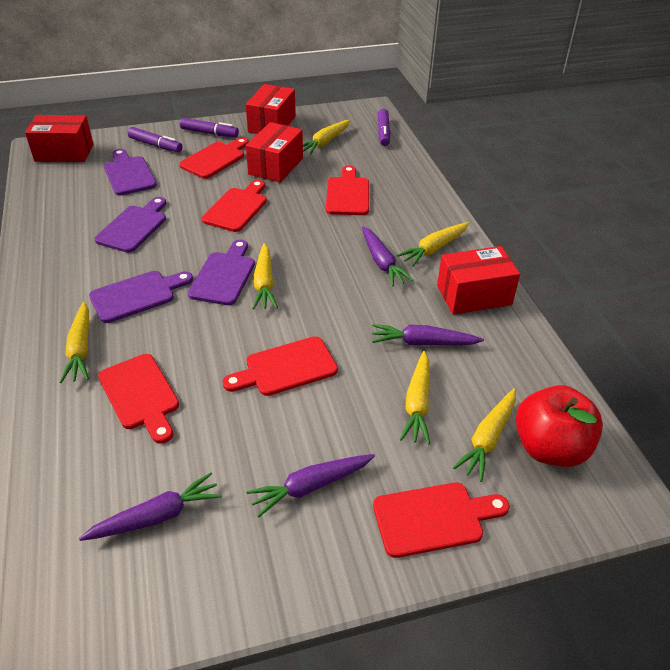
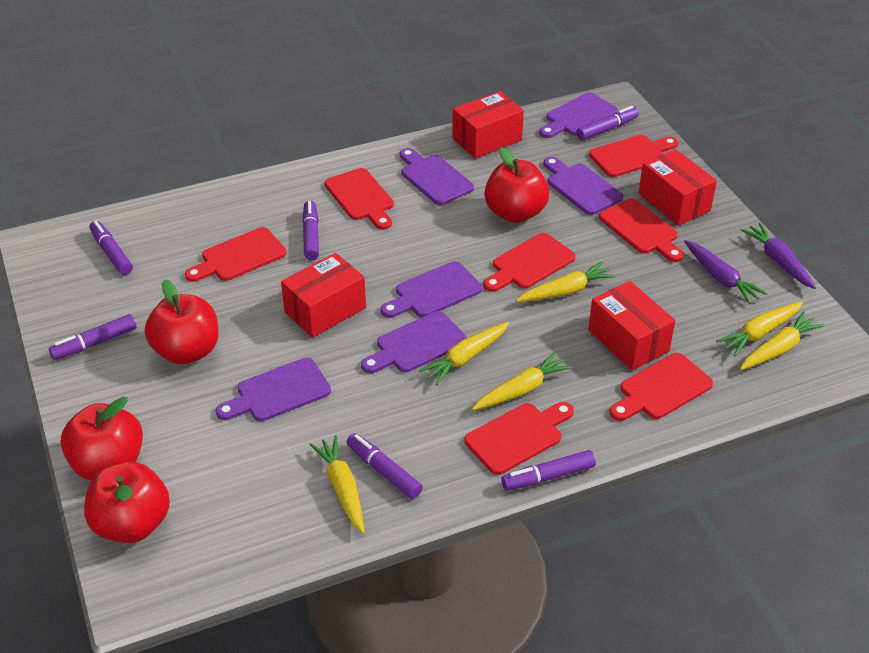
purple carrot: [79,472,222,541] [246,454,375,517] [362,226,414,286] [372,324,484,346] = 4 -> [684,240,768,304] [741,223,816,289] = 2
purple cutting board: [89,271,193,323] [94,197,166,253] [104,149,157,195] [188,240,255,305] = 4 -> [215,358,331,421] [361,311,467,373] [381,261,482,318] [400,148,474,205] [539,92,618,138] [544,157,623,215] = 6
purple marker: [128,127,183,153] [180,118,239,137] [378,109,391,146] = 3 -> [49,314,137,360] [89,221,133,275] [302,201,319,260] [346,433,423,499] [501,450,596,491] [576,106,639,141] = 6
red apple: [516,385,603,467] = 1 -> [60,397,143,480] [84,461,170,543] [145,279,219,365] [485,147,549,223] = 4
red cutting board: [98,354,179,444] [179,137,249,179] [202,180,267,232] [223,336,338,396] [326,166,369,215] [373,483,510,558] = 6 -> [185,227,286,282] [325,168,394,230] [464,402,574,475] [483,233,576,292] [589,135,678,177] [599,199,684,262] [610,353,713,421] = 7

